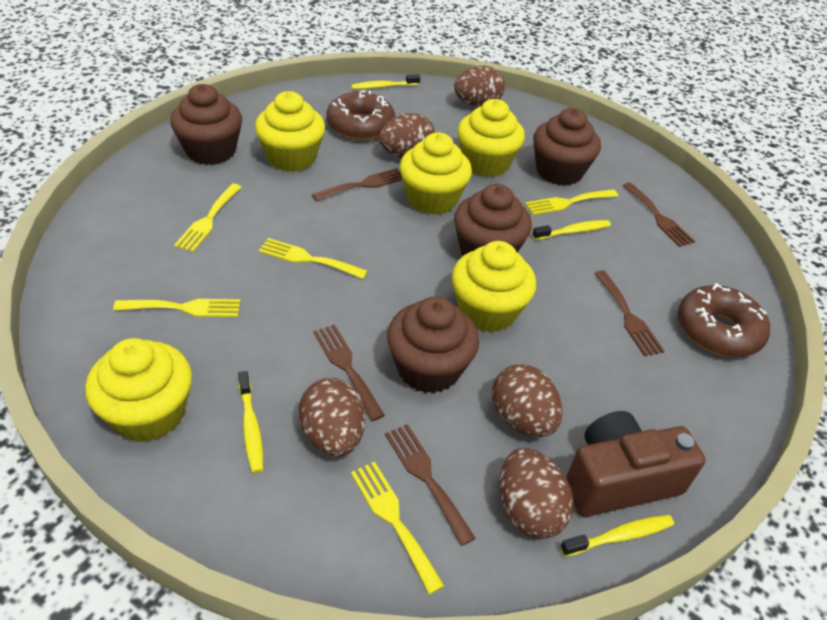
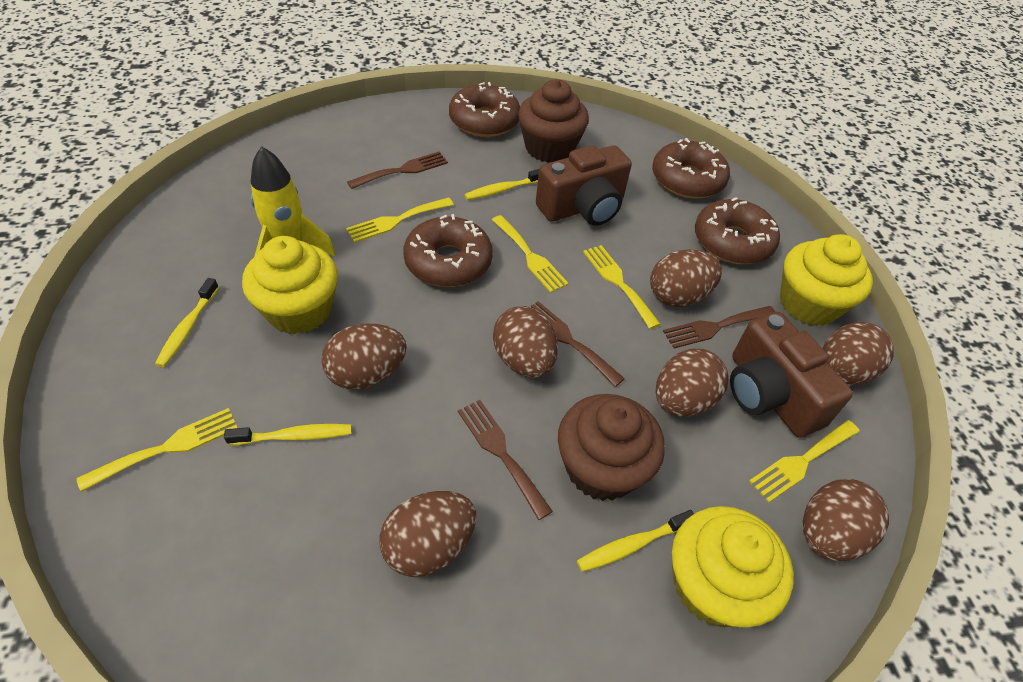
brown camera: [566,411,706,517] = 1 -> [536,145,632,226] [730,312,853,438] = 2
brown cupcake: [170,84,242,165] [387,297,479,394] [454,184,532,256] [533,108,601,186] = 4 -> [518,79,589,163] [558,394,665,501] = 2
brown donut: [326,90,395,140] [678,283,770,357] = 2 -> [403,214,493,287] [449,82,520,137] [652,138,730,199] [695,197,780,264] = 4
brown egg: [299,378,365,457] [379,113,435,157] [454,66,505,107] [492,364,562,437] [500,448,574,539] = 5 -> [321,324,407,390] [380,491,476,577] [493,306,558,378] [650,249,722,307] [655,349,728,417] [803,479,889,561] [823,322,894,385] = 7
brown fork: [312,168,402,201] [313,324,385,421] [385,424,476,546] [594,270,665,357] [622,182,695,247] = 5 -> [347,152,448,189] [458,400,553,520] [531,301,625,387] [663,306,775,349] = 4
yellow cupcake: [85,338,192,442] [255,91,325,172] [400,132,472,215] [452,241,536,332] [458,99,525,177] = 5 -> [242,236,338,334] [672,506,794,628] [780,234,873,326] = 3
yellow rocket: none = 0 -> [250,146,336,257] = 1

